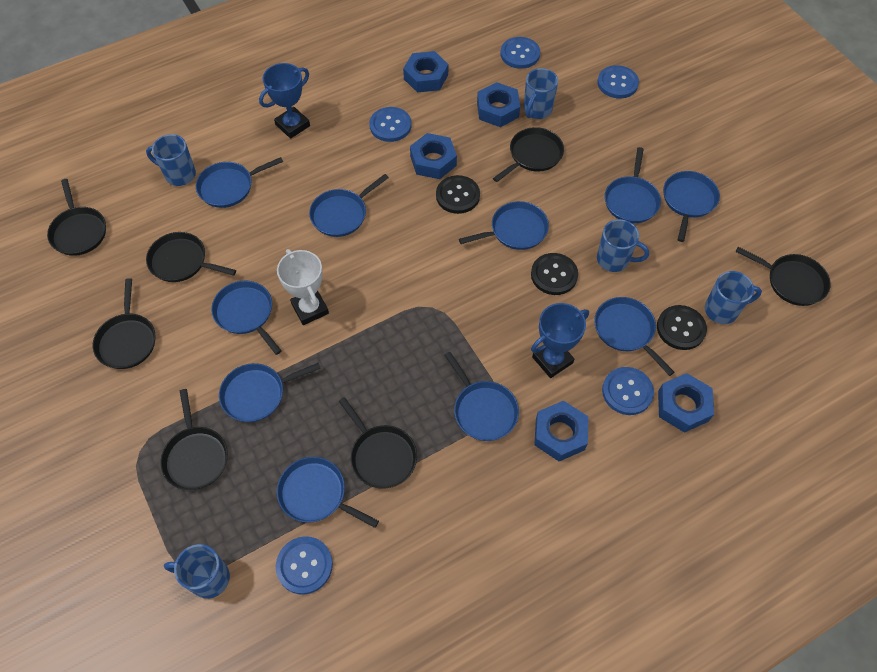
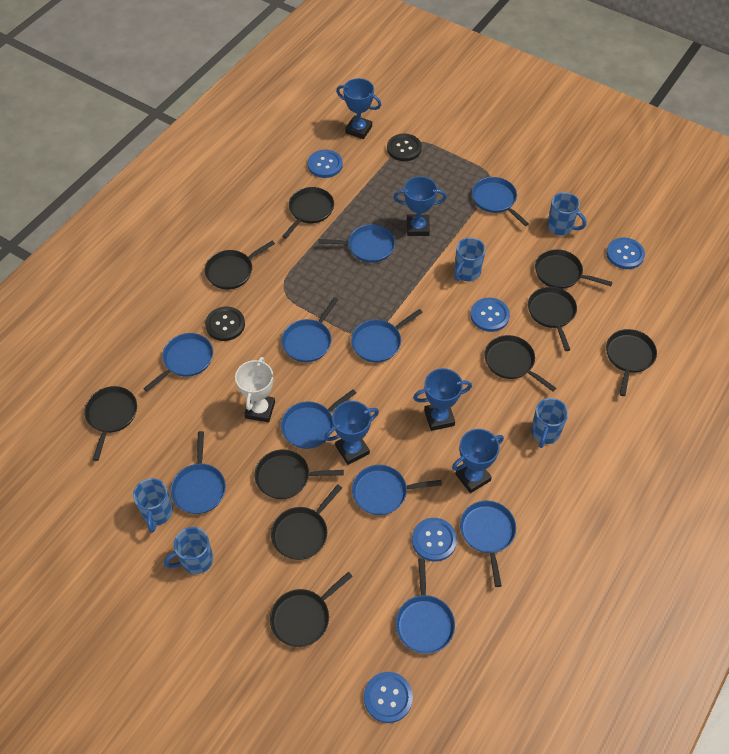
black button: [436,175,480,214] [531,253,578,295] [657,305,707,350] = 3 -> [205,306,245,341] [387,134,422,161] = 2
black pan: [47,179,106,256] [93,278,155,369] [146,232,236,282] [160,389,228,490] [339,397,417,489] [493,127,564,182] [736,247,831,306] = 7 -> [84,386,137,461] [204,240,275,289] [255,449,344,499] [270,572,353,647] [271,484,342,560] [282,187,334,239] [484,335,556,392] [528,287,577,351] [535,249,613,289] [606,329,657,396] = 10
blue nut: [403,51,448,93] [410,133,457,179] [477,82,520,127] [534,401,588,461] [658,373,714,433] = 5 -> none = 0
blue trophy: [259,63,310,139] [531,303,589,378] = 2 -> [325,401,379,465] [336,78,381,139] [393,176,447,236] [413,368,472,431] [452,429,504,493] = 5

